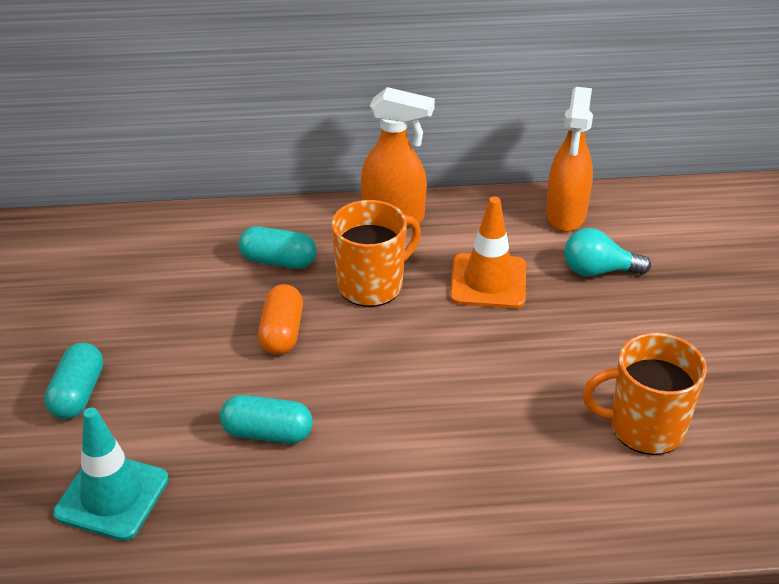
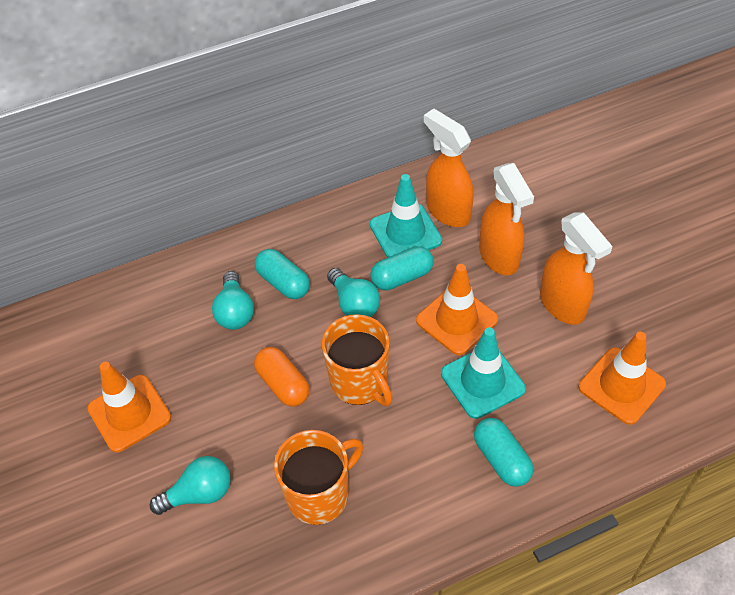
orange spray bottle: [361,87,435,227] [546,87,593,232] = 2 -> [424,109,474,227] [479,163,534,275] [540,212,612,325] = 3
orange traffic cone: [450,197,526,309] = 1 -> [87,362,171,452] [416,264,498,355] [579,332,666,425] = 3
turquoise light bulb: [564,228,651,276] = 1 -> [150,456,231,515] [212,271,254,330] [327,268,380,317] = 3
turquoise traffic cone: [53,407,169,541] = 1 -> [370,174,442,258] [441,327,526,419] = 2

